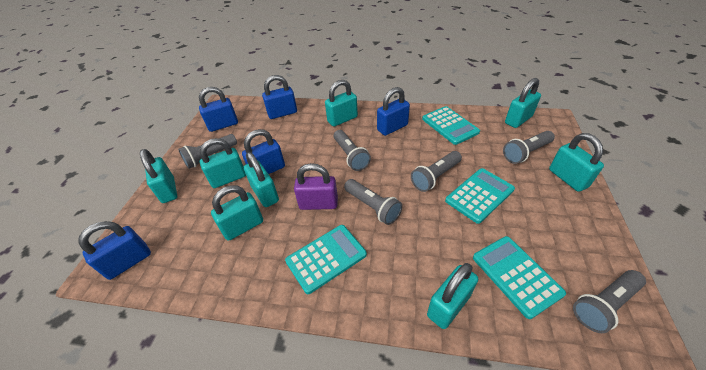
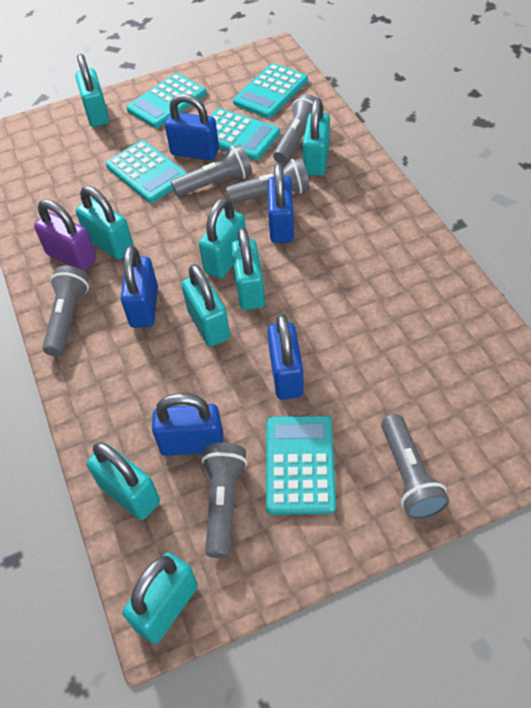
turquoise calculator: [285,225,367,294] [422,106,480,145] [445,168,515,224] [473,236,566,319] = 4 -> [106,140,187,203] [126,73,207,128] [211,108,280,160] [233,63,308,118] [266,416,336,515] = 5

